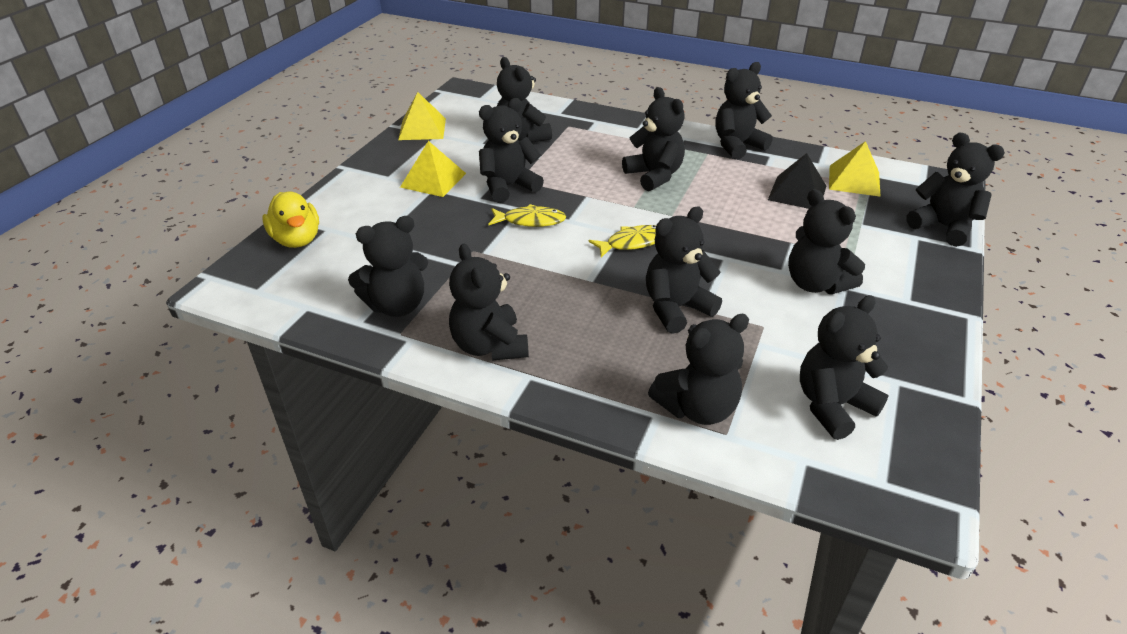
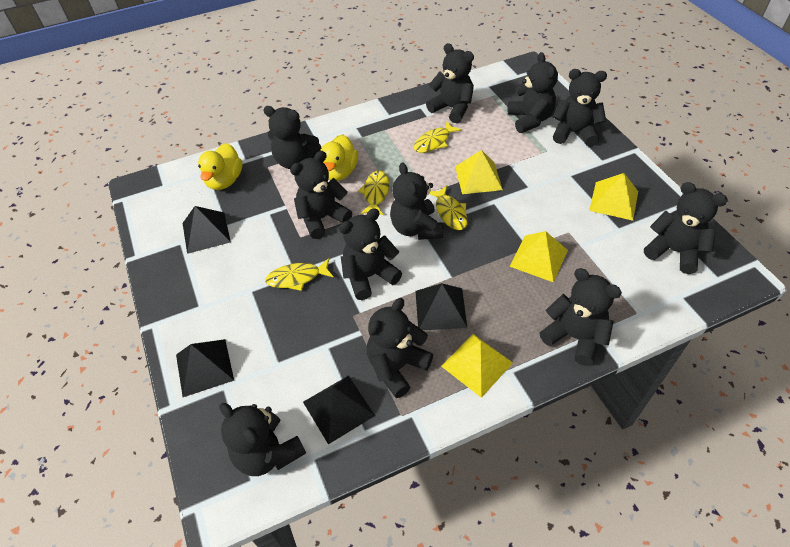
black pyramid: [768,153,826,209] = 1 -> [176,339,234,397] [183,206,231,254] [303,376,375,444] [415,283,467,330] = 4
yellow duck: [262,192,319,248] = 1 -> [198,143,243,190] [320,134,358,181] = 2
yellow fish: [488,204,566,227] [589,225,656,258] = 2 -> [265,258,334,291] [358,170,389,215] [414,121,462,153] [429,186,468,230] = 4
yellow pyramid: [398,92,446,140] [400,141,466,197] [829,141,881,197] = 3 -> [441,334,513,398] [455,150,503,194] [509,231,568,283] [589,173,638,221] = 4

